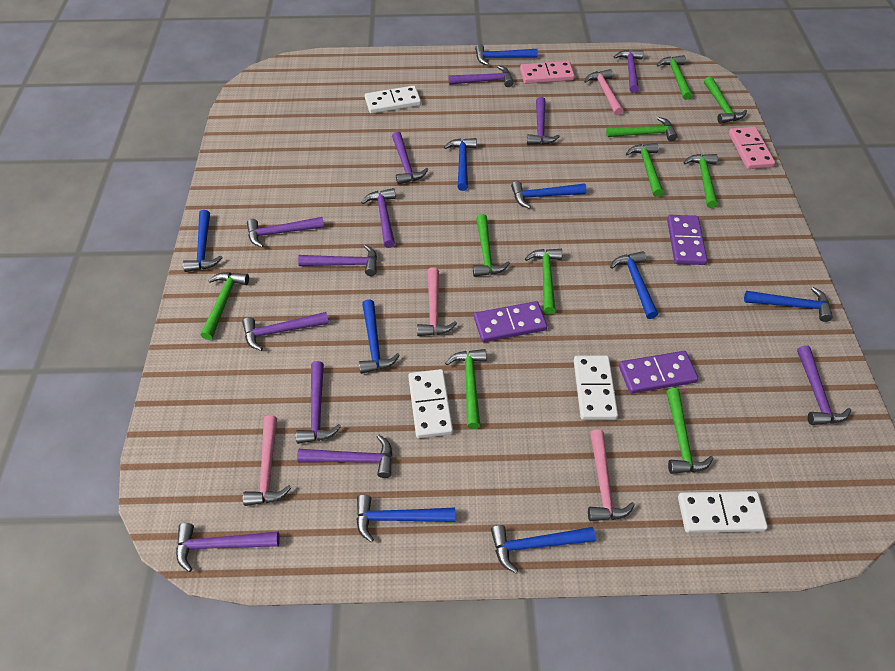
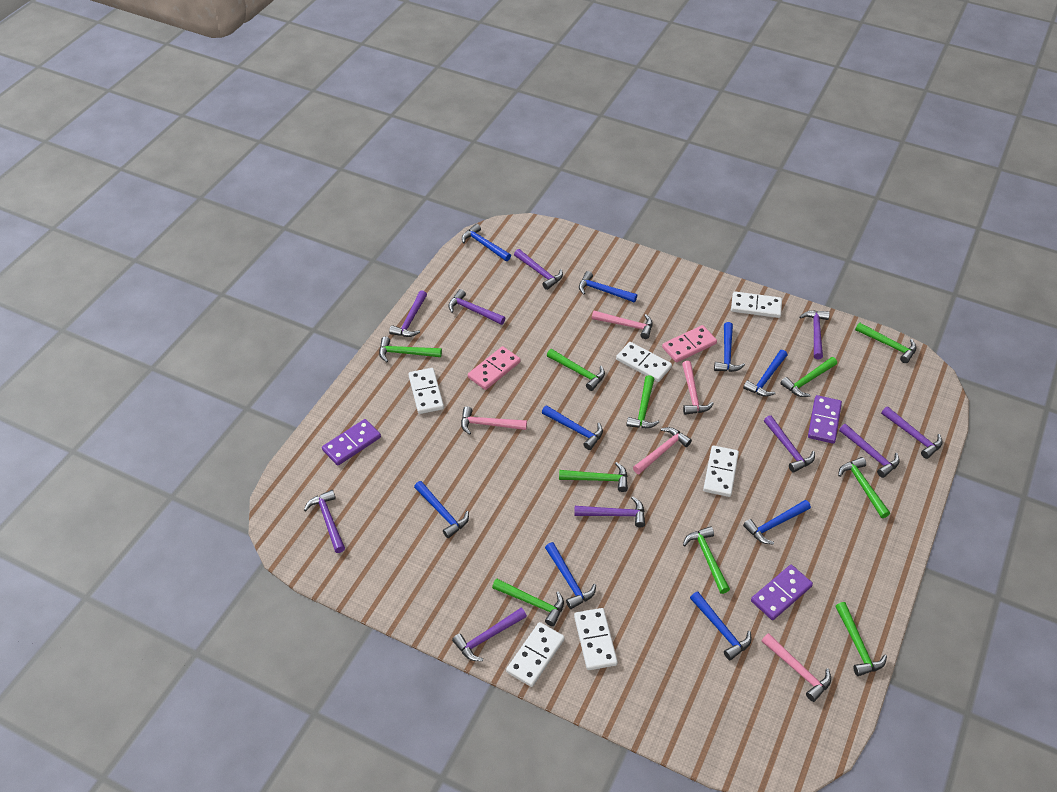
pink hammer: [243,415,292,506] [417,267,457,336] [584,69,624,115] [588,429,635,521] = 4 -> [461,406,527,435] [592,311,653,339] [633,427,692,474] [682,361,714,415] [762,633,831,702] = 5
purple hammer: [176,523,280,572] [242,312,329,351] [247,217,324,248] [296,361,341,444] [297,435,392,478] [298,244,377,276] [361,188,396,248] [392,131,428,185] [448,65,514,87] [527,97,560,145] [614,50,644,93] [797,345,851,425] = 12 -> [304,490,345,553] [389,290,427,337] [448,289,505,325] [452,608,527,661] [514,249,563,290] [574,496,645,528] [764,415,815,473] [800,310,830,359] [839,424,900,478] [881,406,943,459] = 10
white domino: [365,86,421,114] [408,369,453,438] [574,355,618,420] [678,491,768,533] = 4 -> [408,368,444,414] [506,622,565,687] [574,608,618,670] [616,342,672,382] [703,445,739,497] [731,292,782,318] = 6

